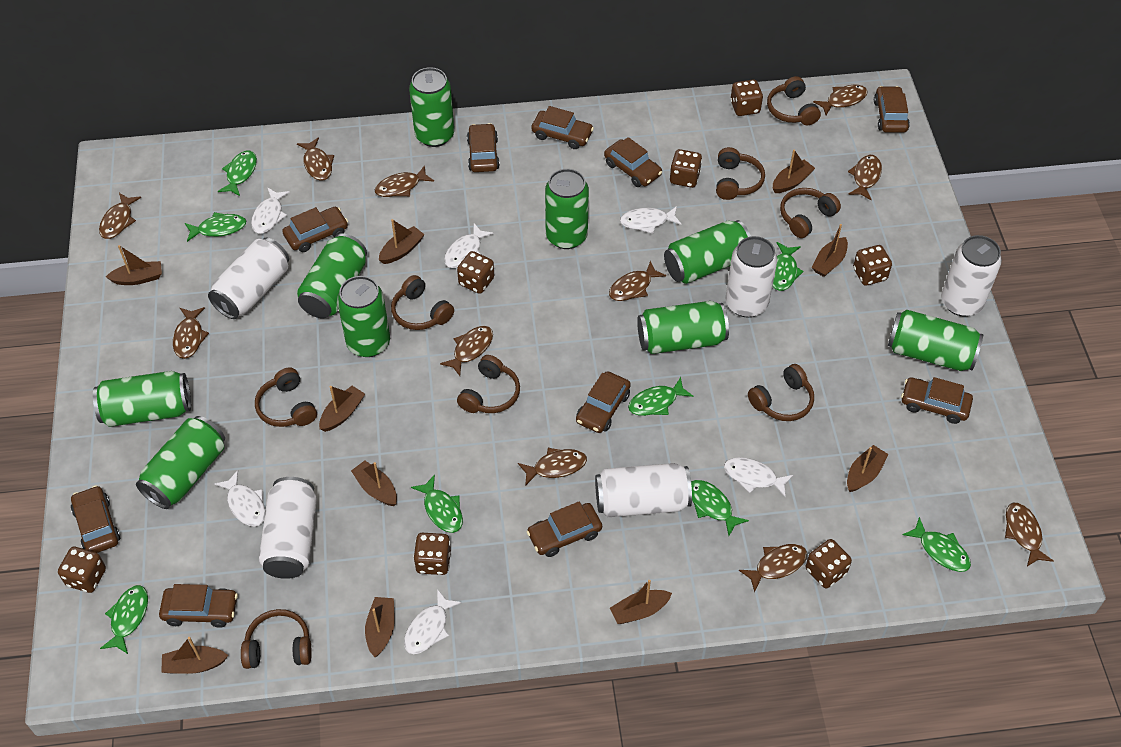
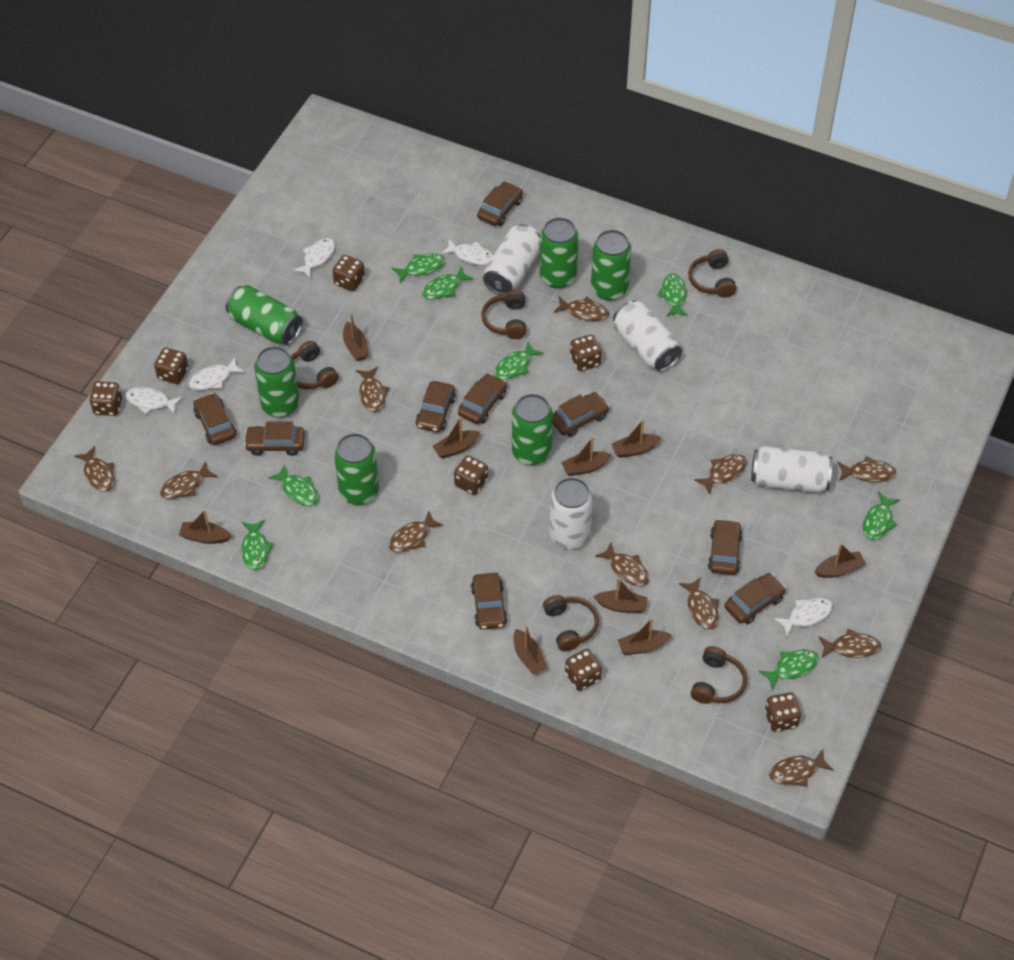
brown boat: [106,245,162,285] [161,637,228,674] [319,386,365,432] [351,461,397,506] [365,597,395,657] [379,219,425,264] [610,580,672,624] [773,149,815,193] [812,224,848,277] [847,445,889,492] = 10 -> [179,510,232,544] [343,313,369,361] [433,417,481,459] [514,625,547,674] [561,437,612,476] [594,578,648,613] [611,419,662,458] [618,618,672,655] [815,543,866,578] = 9
brown car: [71,486,120,553] [159,584,238,628] [282,207,348,252] [467,123,500,172] [527,501,602,557] [531,106,594,149] [576,371,631,433] [604,137,662,187] [874,86,910,133] [901,377,973,424] = 10 -> [194,393,236,445] [244,422,305,456] [416,381,456,432] [458,373,507,424] [471,573,508,630] [477,181,523,226] [552,392,609,437] [708,519,743,575] [725,573,786,624] = 9
brown headphones: [241,609,312,669] [255,368,317,427] [391,275,454,330] [457,355,520,413] [716,147,765,200] [748,364,814,421] [767,76,821,125] [780,188,841,238] = 8 -> [291,341,339,389] [481,290,526,339] [543,595,599,651] [688,249,736,298] [691,646,747,704] = 5
green can: [93,371,191,427] [136,416,225,509] [297,233,367,318] [337,276,390,357] [409,67,454,147] [545,169,589,249] [637,301,729,354] [664,220,751,284] [888,310,983,371] = 9 -> [226,285,303,345] [254,346,300,418] [334,433,379,505] [512,394,553,465] [540,217,579,288] [591,230,631,301] = 6
white can: [208,237,289,319] [259,477,317,579] [595,463,692,517] [726,236,777,317] [941,235,1002,317] = 5 -> [483,224,540,295] [550,477,593,549] [613,300,682,372] [751,446,833,493] = 4
white fish: [214,470,266,527] [251,187,290,234] [404,589,461,654] [444,223,493,268] [620,206,681,234] [724,457,793,497] = 6 -> [125,387,183,415] [189,357,245,390] [293,238,335,279] [441,239,493,265] [774,598,833,636] = 5

